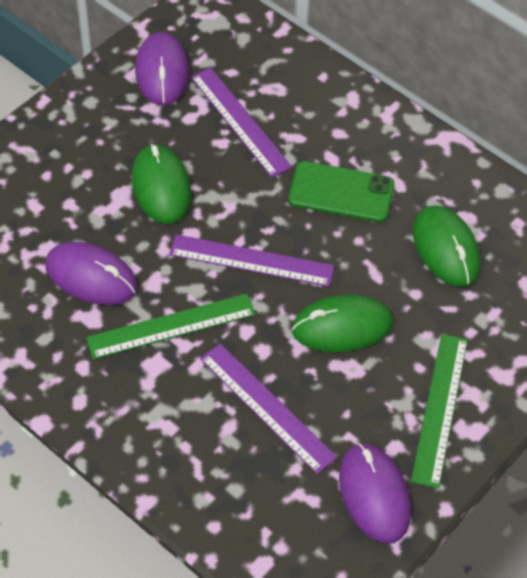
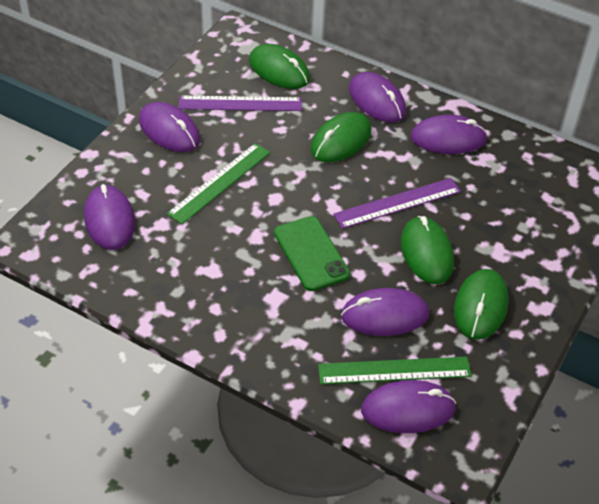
green mouse: [132,144,192,224] [292,295,393,352] [413,205,481,287] = 3 -> [249,44,310,89] [310,112,371,162] [401,216,454,284] [454,269,509,340] = 4
purple mouse: [45,242,138,305] [135,32,190,105] [339,443,411,544] = 3 -> [84,184,135,250] [139,102,200,152] [341,288,429,336] [349,72,406,122] [361,380,456,433] [410,115,488,154] = 6
purple ruler: [169,234,334,287] [191,67,292,178] [200,344,337,474] = 3 -> [178,96,302,111] [333,178,461,229] = 2

